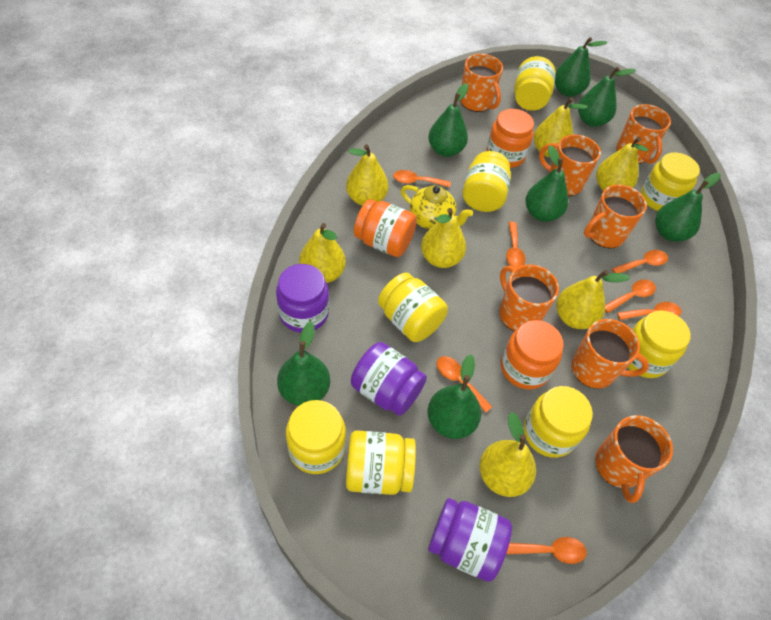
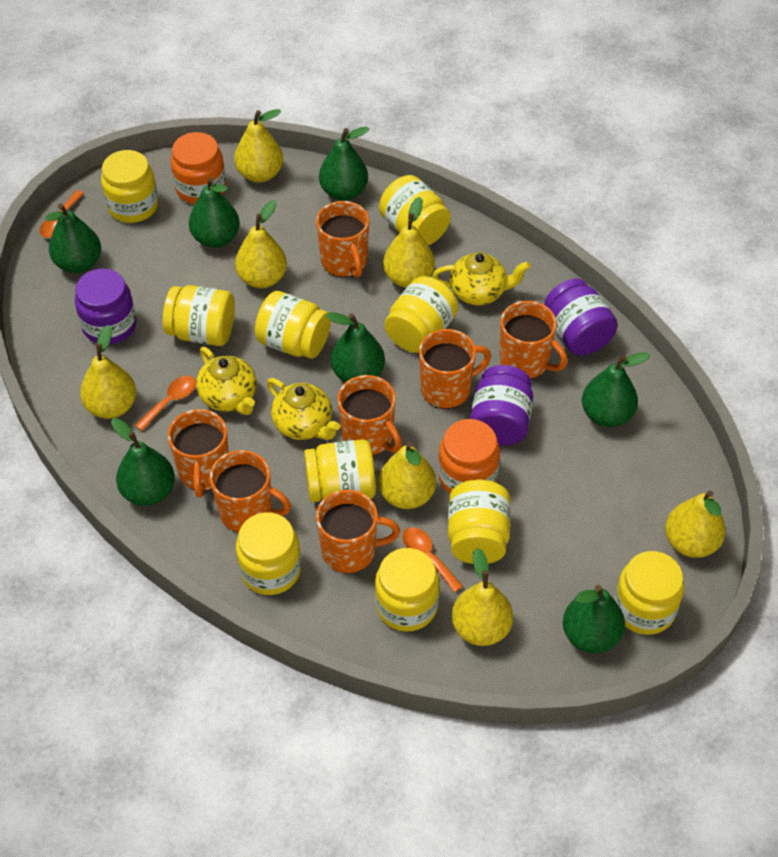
orange jar: [354,199,417,257] [486,109,534,168] [501,320,564,390] = 3 -> [171,132,226,204] [438,419,500,494] = 2
orange spoon: [393,170,451,187] [437,356,492,413] [506,222,526,268] [506,537,587,564] [605,279,656,313] [612,250,668,273] [617,302,682,320] = 7 -> [39,190,84,238] [134,376,196,431] [402,527,463,593] = 3
yellow jar: [286,400,346,474] [346,430,416,495] [378,273,448,342] [462,151,511,212] [514,56,556,111] [524,386,593,458] [628,310,691,378] [641,152,700,211] = 8 -> [101,150,158,223] [163,285,235,346] [236,512,301,595] [255,291,331,359] [304,439,376,502] [375,548,440,632] [379,175,451,245] [384,276,458,353] [448,479,511,564] [614,551,684,635] = 10
yellow teapot: [401,185,473,229] = 1 -> [196,347,256,415] [267,378,340,440] [432,252,530,305] = 3

